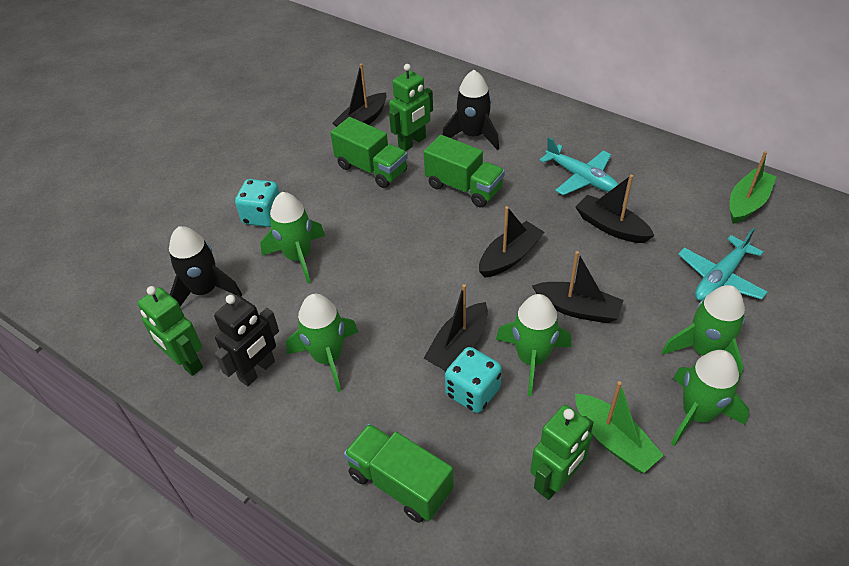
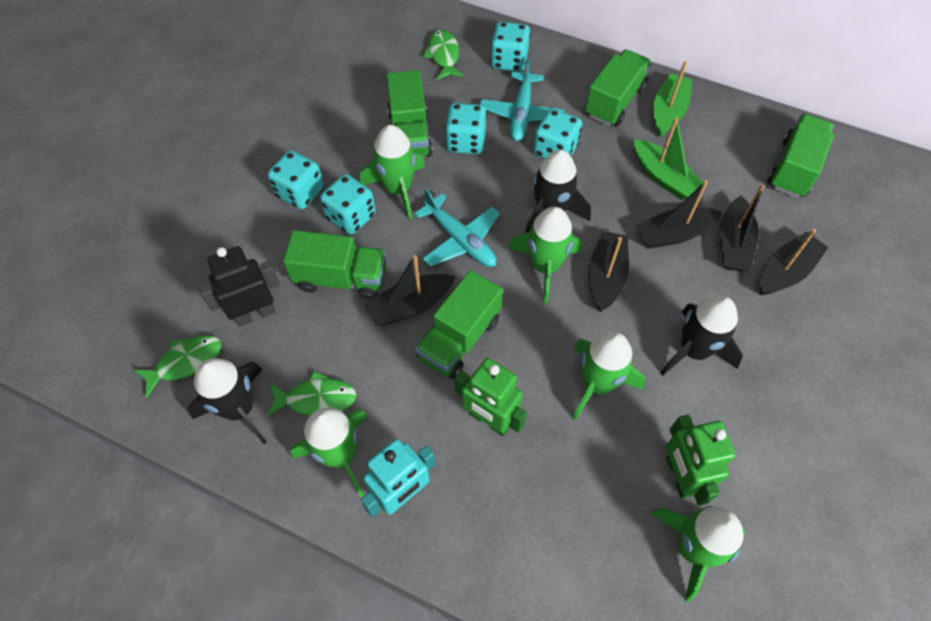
black rocket: [169,226,242,306] [442,70,499,150] = 2 -> [188,358,267,444] [525,150,591,233] [660,295,743,376] = 3
green fish: none = 0 -> [134,335,222,398] [266,371,357,417] [423,30,464,80] = 3
green robot: [137,286,203,376] [389,64,433,151] [530,405,594,500] = 3 -> [455,358,527,436] [666,415,736,506] = 2
green truck: [330,117,408,188] [344,424,454,523] [424,135,505,208] = 3 -> [283,230,387,300] [386,70,433,157] [415,270,503,379] [585,49,652,126] [768,114,834,198] = 5
turquoise dice: [235,179,280,227] [445,347,502,413] = 2 -> [268,151,324,209] [320,174,376,235] [445,103,487,154] [490,22,531,72] [533,109,582,159] = 5
turquoise robot: none = 0 -> [361,439,435,517] = 1

